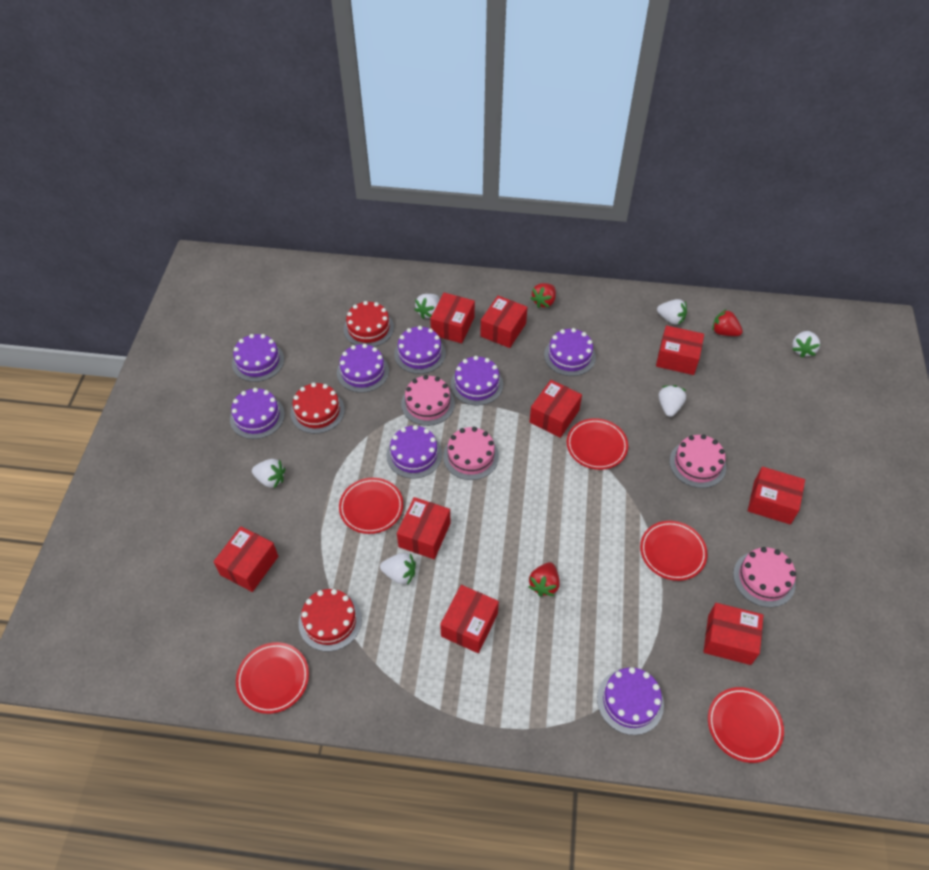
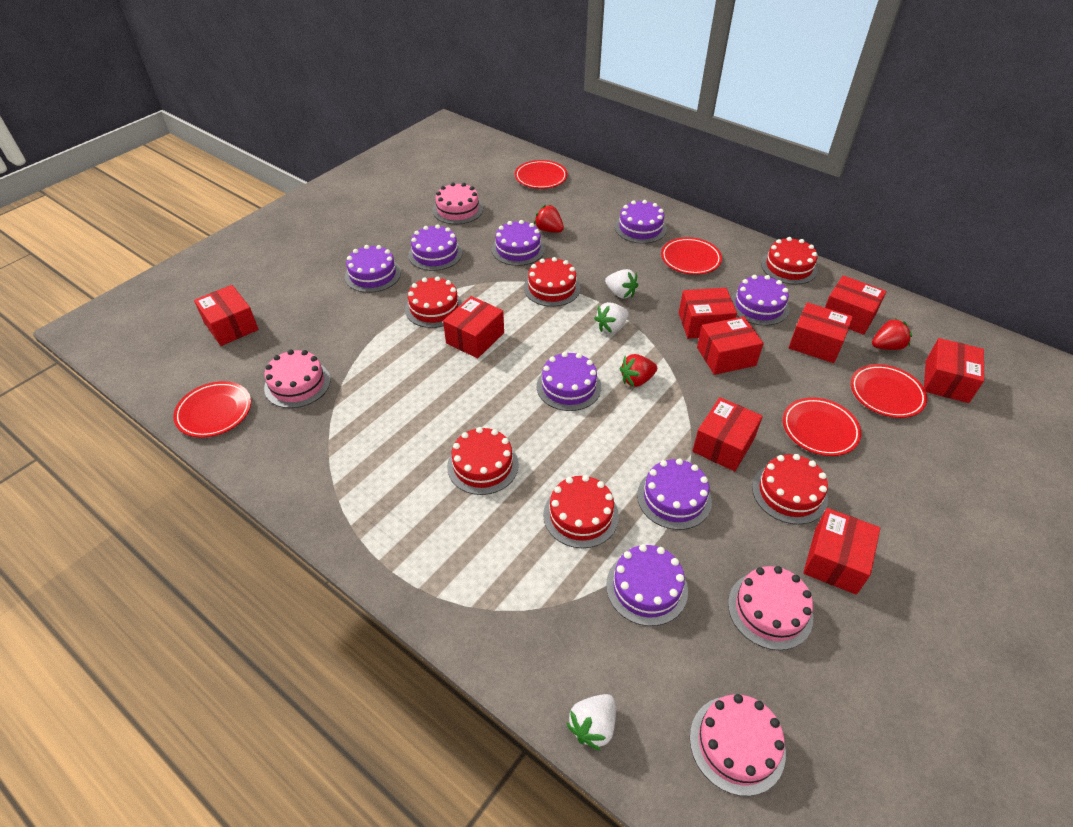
red cake: [290,383,345,434] [299,589,362,652] [344,301,394,347] = 3 -> [405,276,463,328] [447,427,519,495] [524,257,580,307] [543,475,619,548] [752,454,828,525] [761,237,818,285] = 6
white strawberry: [252,459,285,488] [380,553,416,584] [414,294,440,319] [657,299,687,325] [659,385,686,417] [792,331,820,358] = 6 -> [566,694,616,751] [594,302,629,333] [605,269,638,299] = 3

